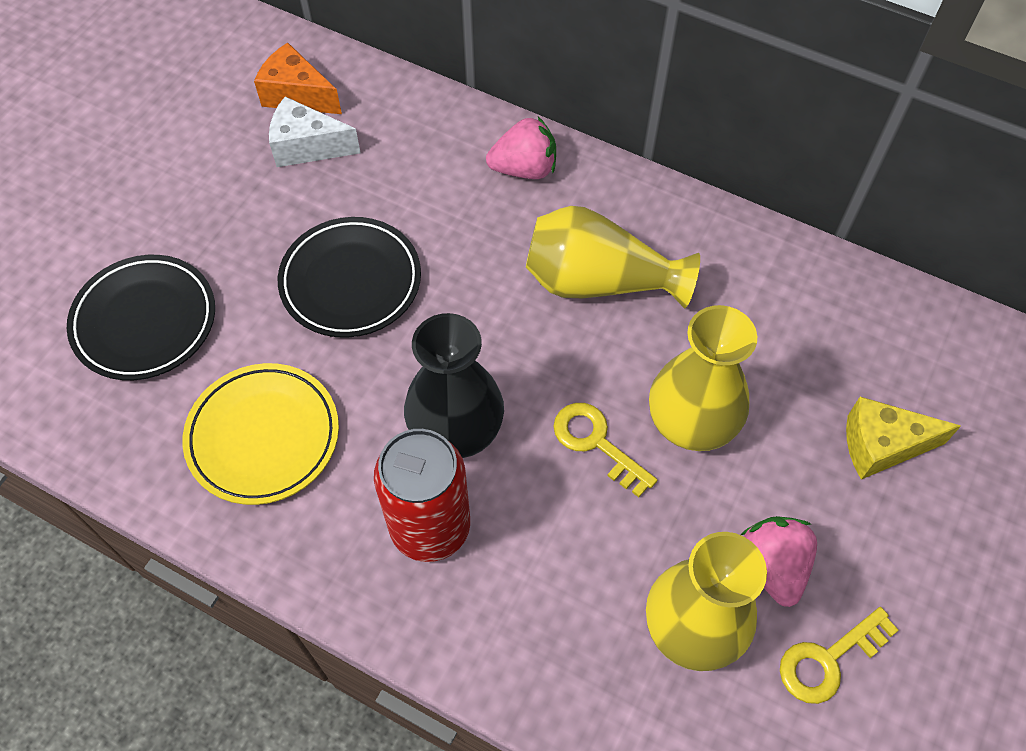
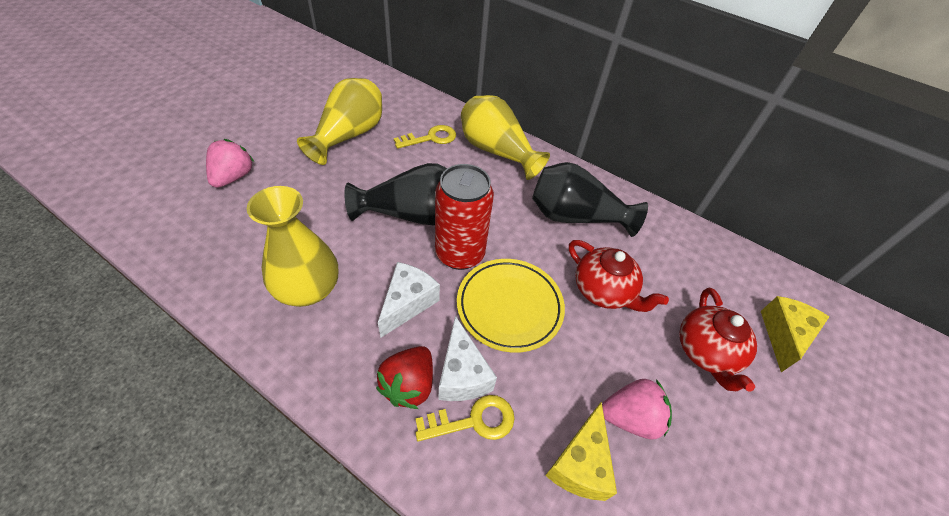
black plate: [67,255,215,380] [278,217,421,338] = 2 -> none = 0
black vase: [404,313,504,458] = 1 -> [344,163,447,226] [532,162,648,237] = 2
orange cheese: [254,43,342,114] = 1 -> none = 0
red strawberry: none = 0 -> [376,346,433,409] = 1
red teapot: none = 0 -> [569,240,669,312] [679,288,757,392] = 2
white cheese: [269,97,360,167] = 1 -> [378,262,440,337] [438,316,497,401] = 2
yellow cheese: [846,397,961,480] = 1 -> [545,402,617,501] [761,296,829,372] = 2

